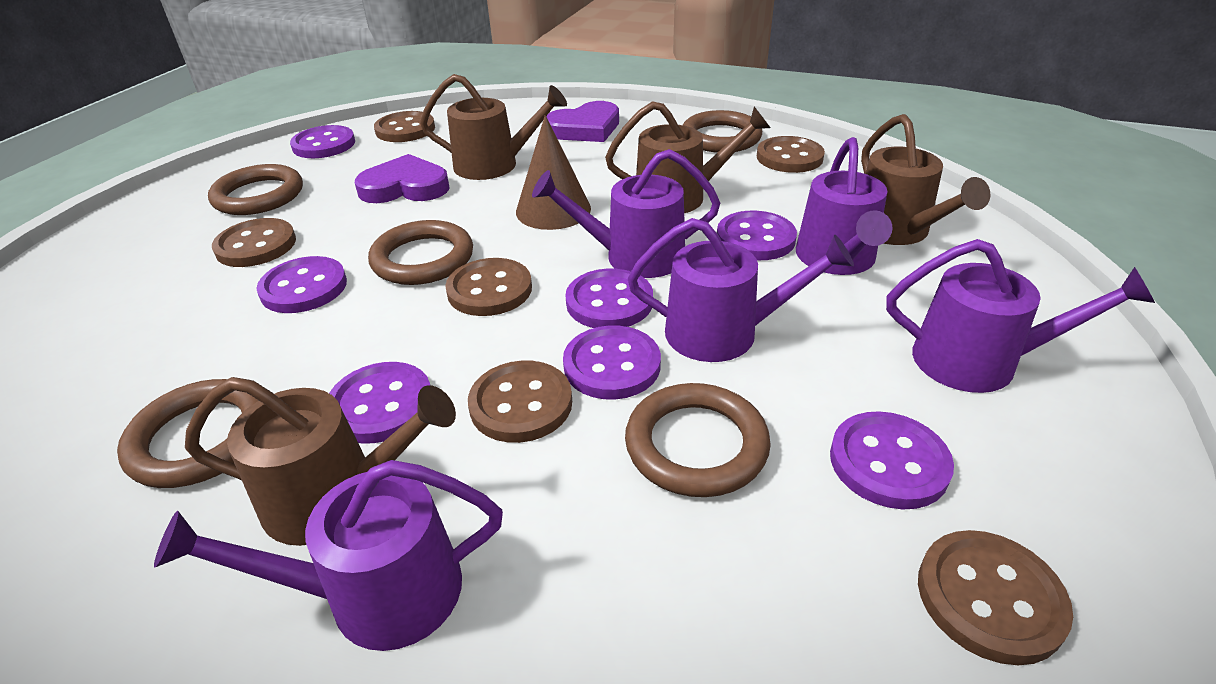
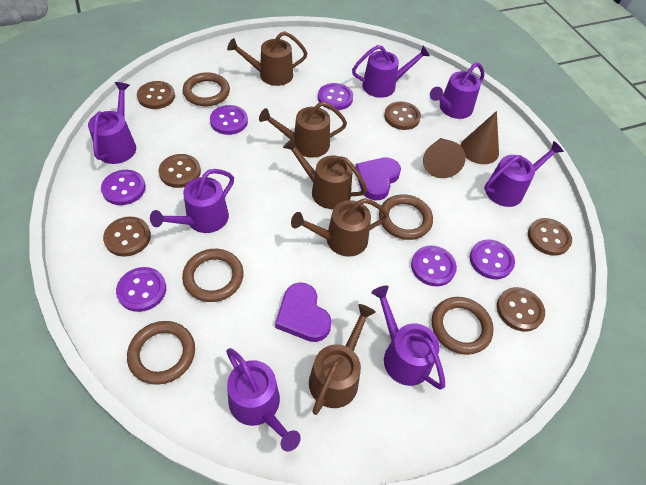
brown cone: [516,115,591,230] = 1 -> [423,138,466,178] [461,111,499,164] = 2
brown watering can: [185,377,456,546] [420,74,567,180] [605,101,770,213] [861,114,990,245] = 4 -> [227,31,308,86] [259,102,347,158] [283,138,367,209] [291,198,388,257] [309,304,376,415] = 5
purple button: [256,256,347,313] [290,125,355,158] [329,362,430,443] [563,326,661,400] [565,269,653,328] [717,211,797,260] [830,411,954,509] = 7 -> [101,170,146,205] [116,267,166,312] [210,105,248,135] [318,83,353,110] [411,246,457,286] [470,239,515,279] = 6
purple watering can: [154,460,503,651] [532,149,720,278] [628,218,854,362] [796,137,893,275] [886,239,1155,393] = 5 -> [88,82,136,164] [150,169,234,233] [226,348,301,451] [352,45,430,98] [371,286,445,390] [430,62,484,119] [484,141,564,207] = 7

